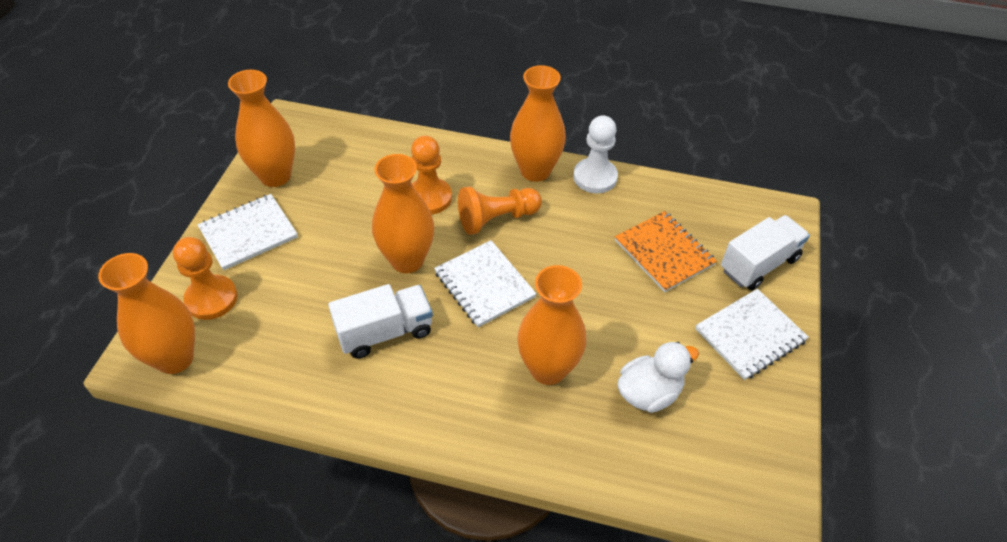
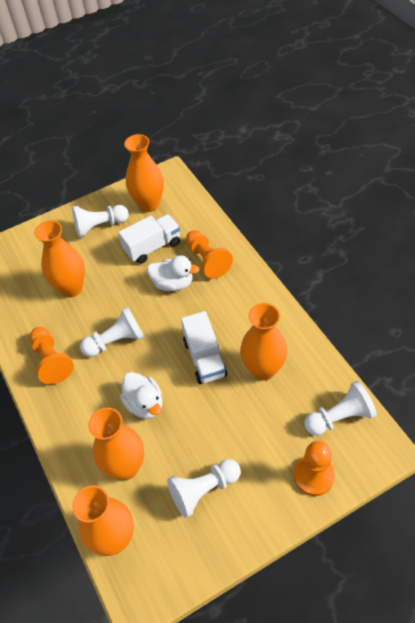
orange notebook: [615,211,717,292] = 1 -> none = 0
white duck: [618,342,699,413] = 1 -> [120,372,162,419] [147,255,199,291] = 2
white notebook: [197,194,298,270] [434,240,536,327] [695,289,809,380] = 3 -> none = 0
white pawn: [573,116,618,193] = 1 -> [72,205,129,238] [80,307,144,357] [167,459,241,518] [304,381,377,435] = 4

